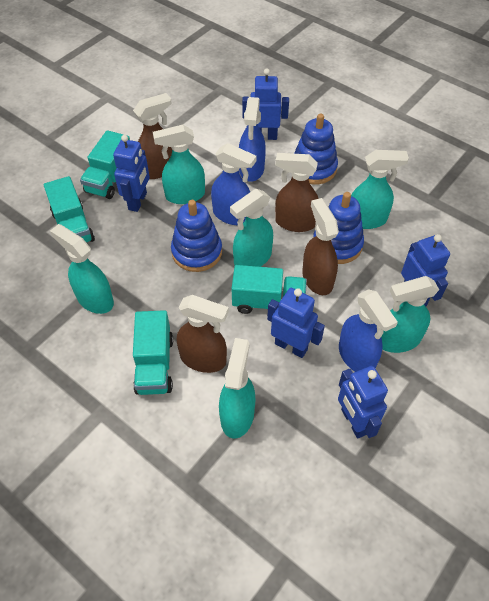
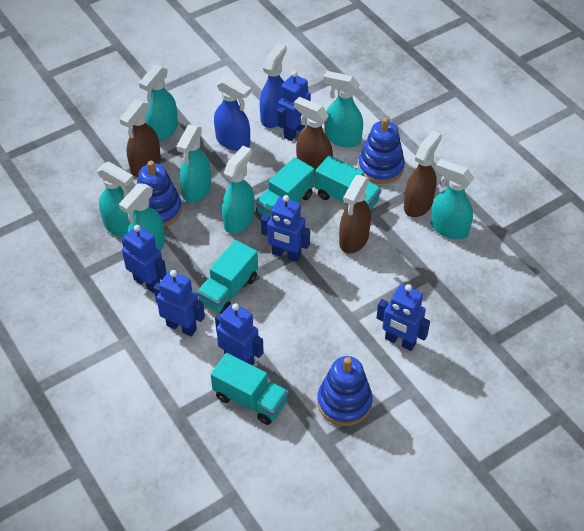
blue robot: [113,135,150,212] [242,69,289,140] [267,288,325,358] [338,366,388,438] [401,234,450,306] = 5 -> [122,225,167,293] [154,270,205,337] [215,303,264,365] [261,195,310,262] [277,71,311,141] [376,284,430,351] = 6
blue spray bottle: [211,143,257,225] [239,97,266,182] [339,289,398,372] = 3 -> [214,75,251,151] [260,43,287,128] = 2
turquoise spray bottle: [50,224,114,314] [153,125,205,204] [219,338,255,439] [230,189,273,267] [351,150,409,229] [381,276,439,353] = 6 -> [97,161,135,237] [119,183,165,251] [139,65,178,141] [177,125,211,203] [222,146,254,234] [323,71,363,147] [431,159,474,239] = 7

